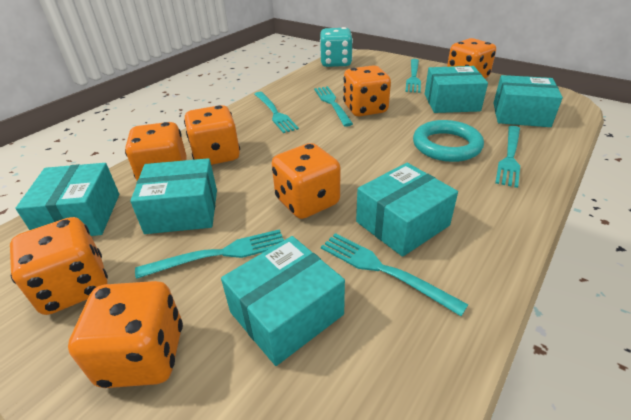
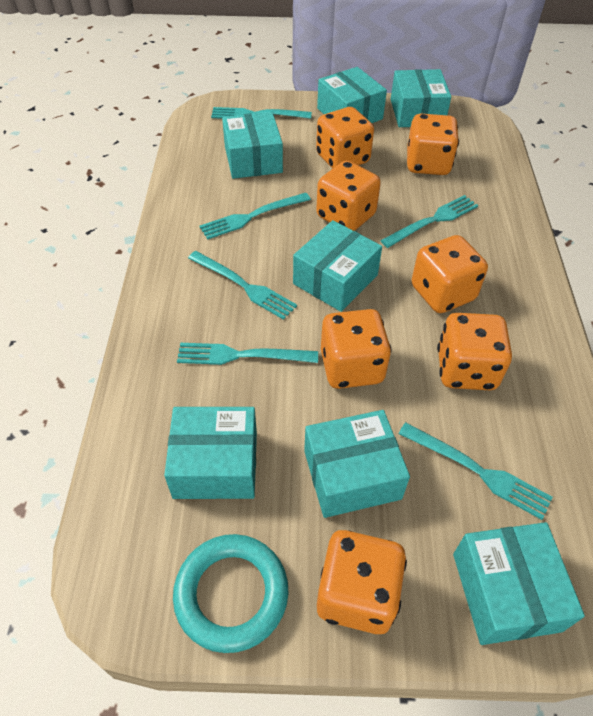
turquoise box: [15,163,119,236] [130,158,217,234] [221,236,345,366] [356,163,458,257] [425,66,488,113] [494,75,563,127] = 6 -> [164,407,257,499] [222,112,283,179] [293,220,382,312] [304,410,410,518] [317,67,387,123] [391,69,451,127] [453,522,585,645] = 7
turquoise dice: [320,27,353,67] = 1 -> none = 0

